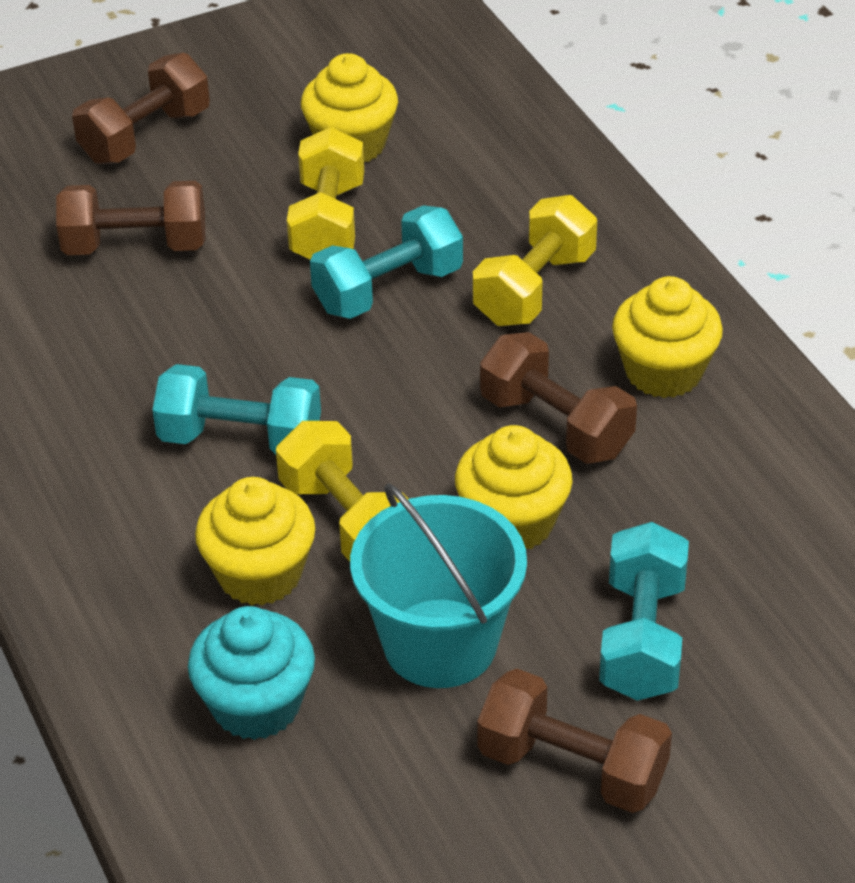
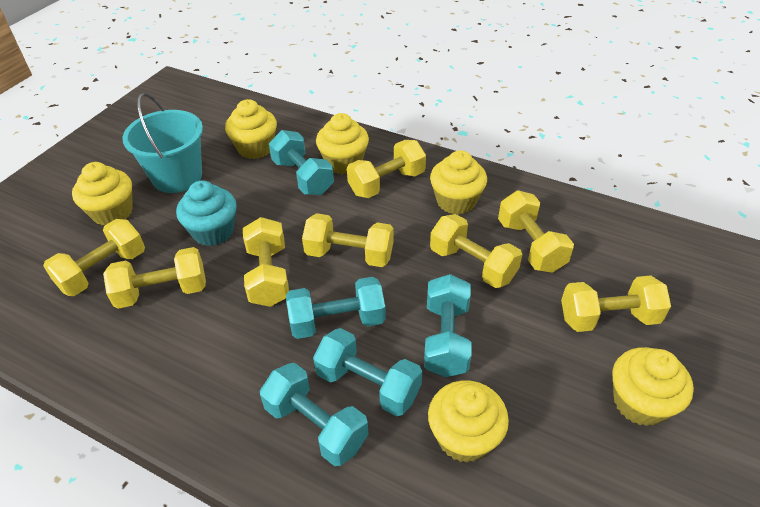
brown dumbbell: [56,181,205,255] [72,53,210,164] [477,669,672,813] [480,332,637,464] = 4 -> none = 0
turquoise dumbbell: [152,364,321,455] [310,205,463,319] [599,522,689,701] = 3 -> [260,363,368,466] [269,130,334,195] [286,277,386,339] [313,328,422,416] [424,274,472,377] = 5
yellow cupcake: [195,477,315,606] [301,53,398,162] [455,425,573,549] [612,276,723,398] = 4 -> [72,162,133,226] [225,99,277,159] [316,113,369,174] [428,380,509,463] [430,150,487,214] [612,347,694,426] = 6
yellow dumbbell: [276,421,408,562] [287,127,364,260] [473,195,597,326] = 3 -> [43,219,145,296] [103,247,206,309] [243,217,289,307] [302,213,394,267] [347,140,426,198] [430,214,522,288] [498,191,574,273] [561,275,671,332] = 8

